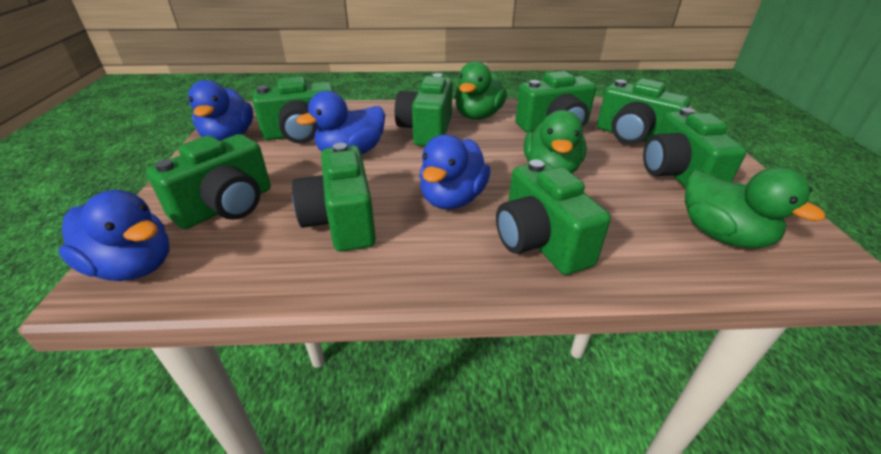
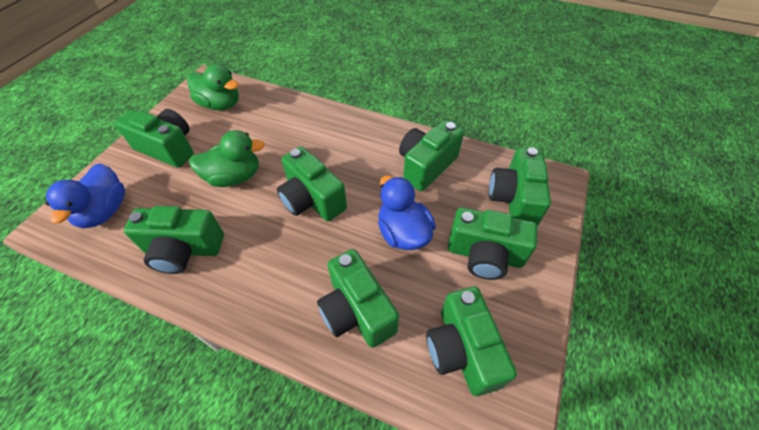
blue duck: [58,190,170,281] [188,80,253,141] [296,91,385,154] [419,135,490,209] = 4 -> [45,163,125,228] [378,175,436,250] = 2
green duck: [455,61,507,120] [524,110,586,173] [685,167,825,249] = 3 -> [187,64,239,110] [189,130,265,187] = 2

